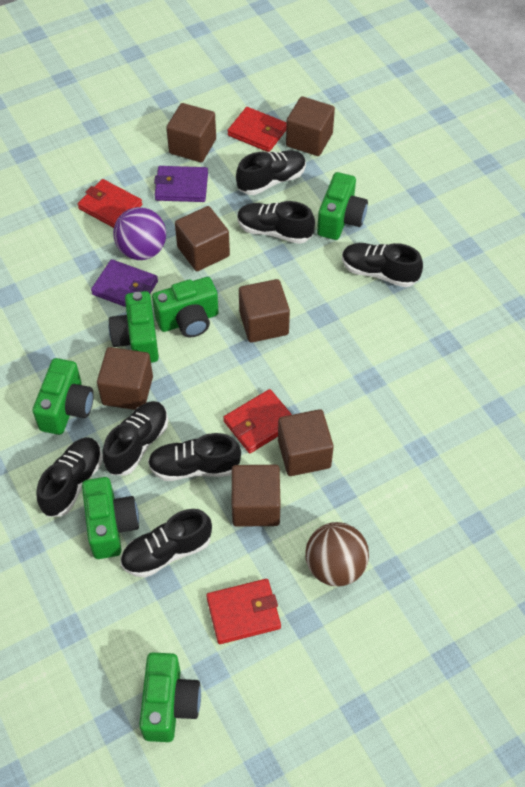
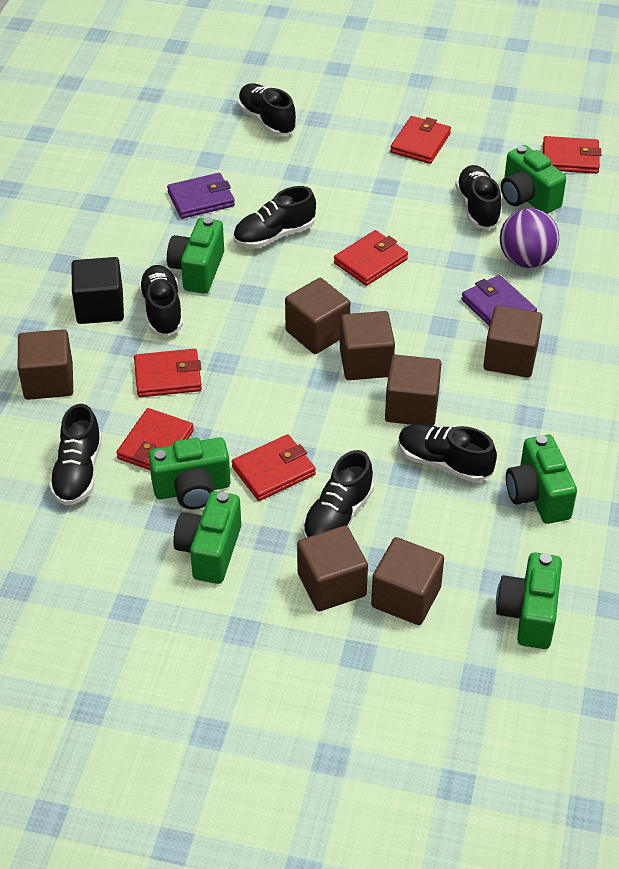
black cube: none = 0 -> [71,257,124,324] = 1
brown ball: [305,522,369,586] = 1 -> none = 0
red wallet: [78,179,142,228] [206,579,281,644] [223,389,292,453] [227,107,287,152] = 4 -> [116,408,194,470] [134,349,202,397] [232,434,316,501] [334,230,408,286] [390,116,451,164] [543,136,601,174] = 6

